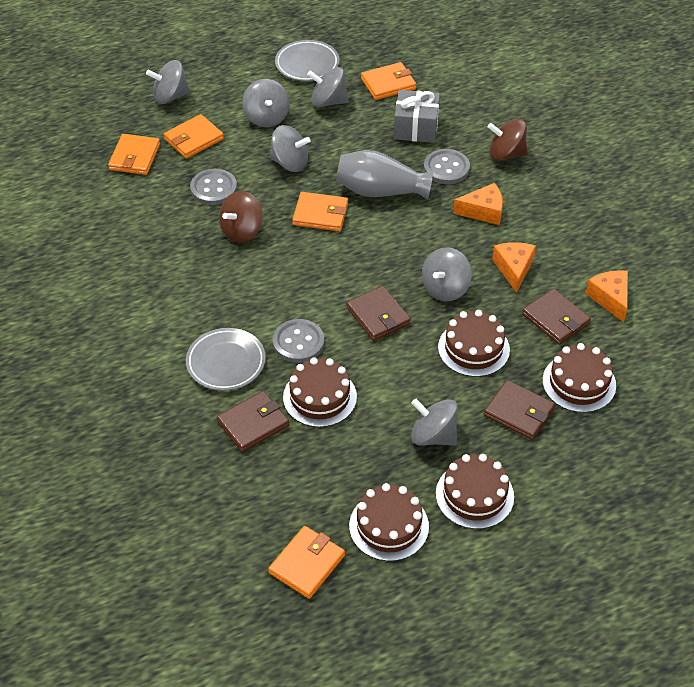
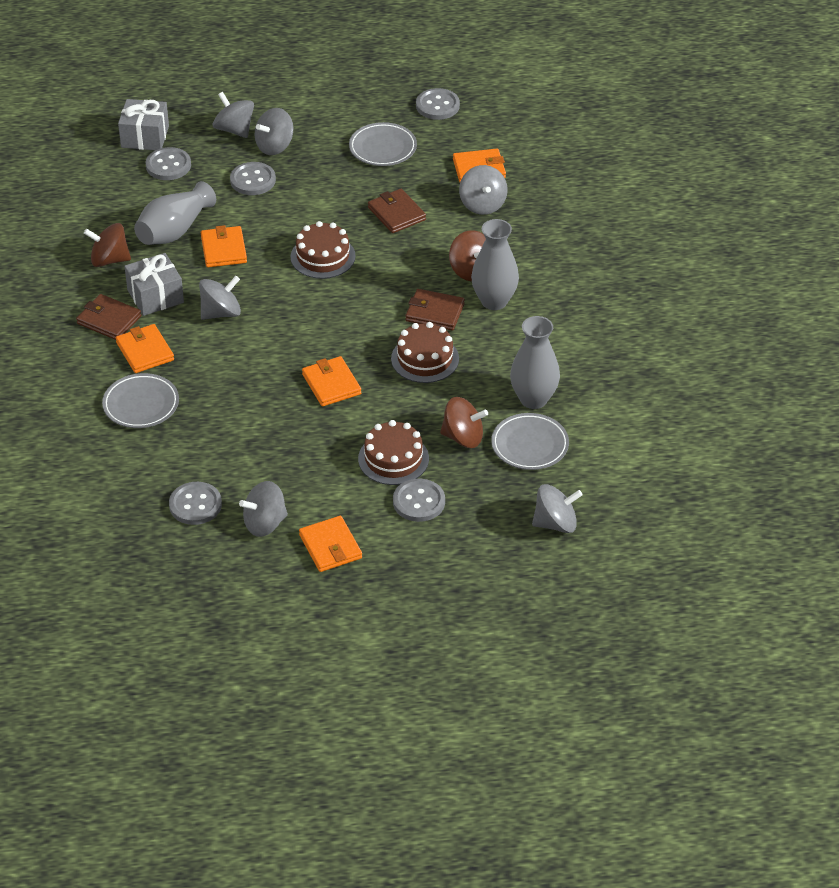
brown cake: [283,357,357,427] [349,483,429,561] [436,454,514,529] [438,310,510,377] [542,343,616,413] = 5 -> [291,221,356,279] [358,420,429,485] [391,322,459,383] = 3
brown spinning top: [219,191,263,243] [488,119,528,161] = 2 -> [84,223,131,267] [440,397,488,448] [449,230,486,281] = 3
brown wallet: [217,391,289,452] [346,286,411,341] [484,380,555,440] [522,289,591,345] = 4 -> [76,294,141,340] [368,189,426,233] [405,289,465,331] = 3
grey button: [190,169,237,205] [273,319,325,363] [424,149,470,184] = 3 -> [146,147,191,180] [169,482,222,525] [230,162,276,195] [393,479,445,522] [416,88,460,120] = 5
grey gift: [394,90,440,143] = 1 -> [118,99,169,150] [124,253,184,316] = 2
grey plate: [186,328,266,391] [275,40,340,81] = 2 -> [102,373,179,428] [349,122,417,166] [491,413,569,470] = 3
grey vase: [336,150,433,200] = 1 -> [134,181,216,245] [471,219,519,310] [510,316,560,409] = 3
orange cheese: [453,183,503,225] [492,242,536,293] [585,270,628,322] = 3 -> none = 0

